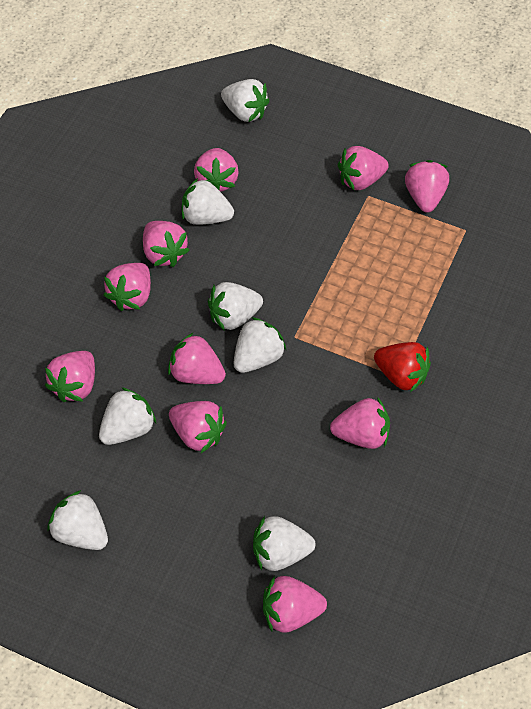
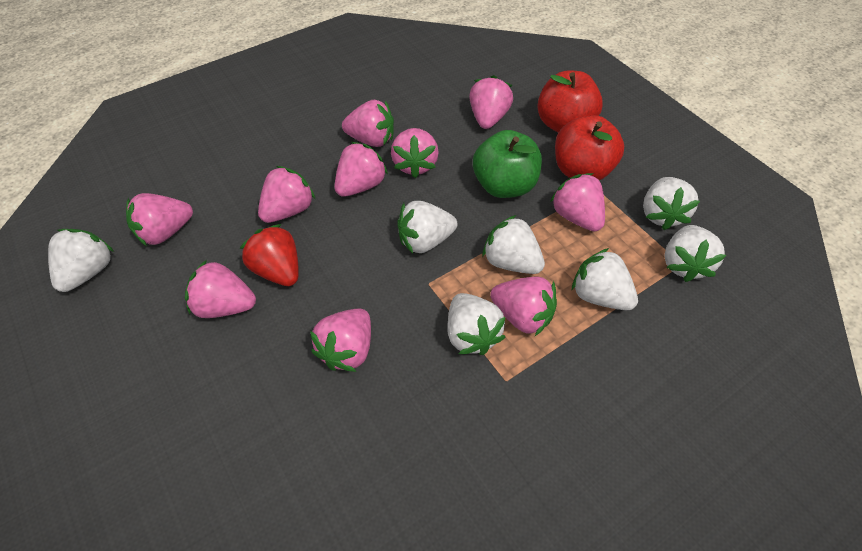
green apple: none = 0 -> [473,130,542,198] = 1
red apple: none = 0 -> [537,71,603,133] [555,115,624,180] = 2

